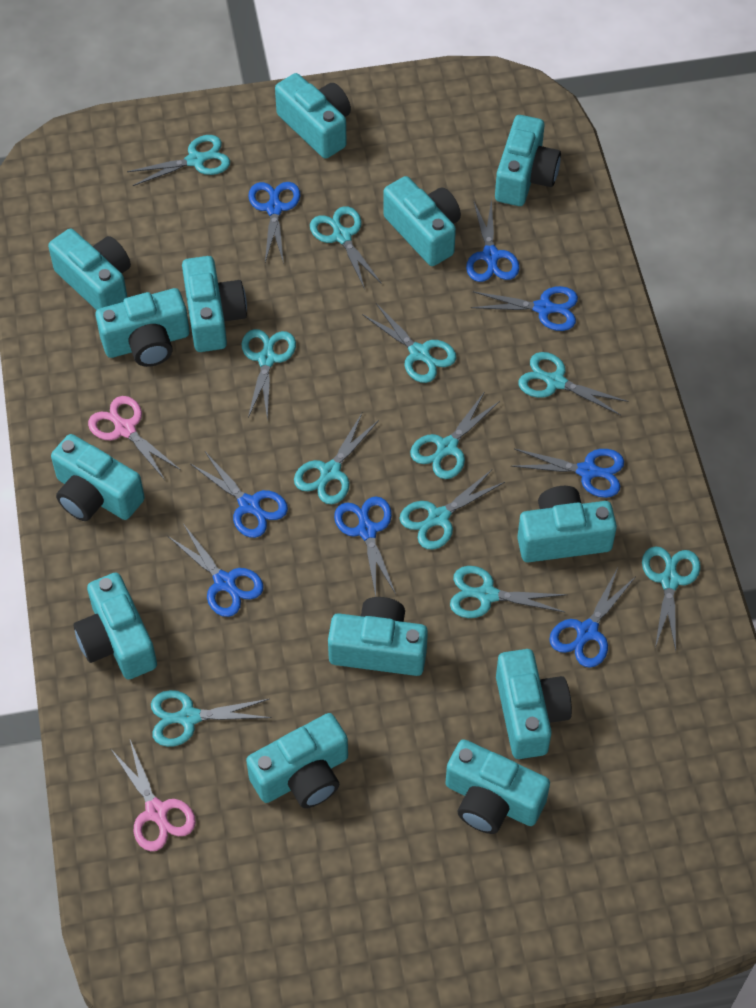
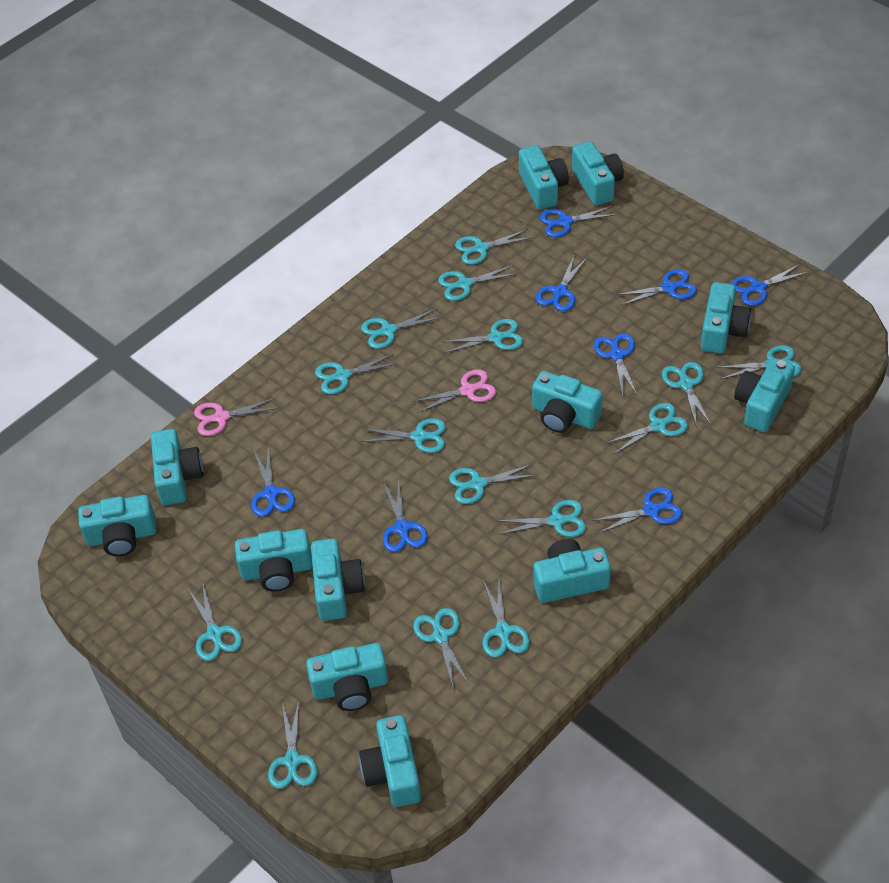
turquoise camera: [48,229,131,310] [51,434,145,521] [73,573,157,680] [96,288,190,367] [182,256,247,352] [246,713,348,808] [275,73,351,159] [328,597,428,676] [383,176,461,266] [446,739,550,834] [495,115,561,206] [496,649,572,759] [517,486,617,562] = 13 -> [78,495,157,556] [151,429,203,505] [235,529,312,592] [306,643,388,711] [311,538,365,621] [359,715,421,807] [519,145,569,210] [532,371,603,433] [534,539,611,603] [572,141,624,206] [701,282,751,353] [734,358,795,432] = 12
turquoise scissors: [127,135,230,186] [151,690,272,747] [242,329,296,421] [294,413,379,504] [310,206,382,289] [362,303,456,383] [399,470,505,550] [410,391,500,479] [450,566,567,618] [518,352,628,416] [642,546,700,651] = 11 -> [188,584,242,661] [268,701,318,789] [315,354,398,394] [361,309,442,349] [361,418,446,453] [413,608,470,690] [438,265,517,301] [441,319,523,353] [449,464,537,504] [455,229,533,265] [482,580,530,657] [496,500,586,537] [605,403,688,454] [662,362,711,427] [716,345,802,379] = 15

